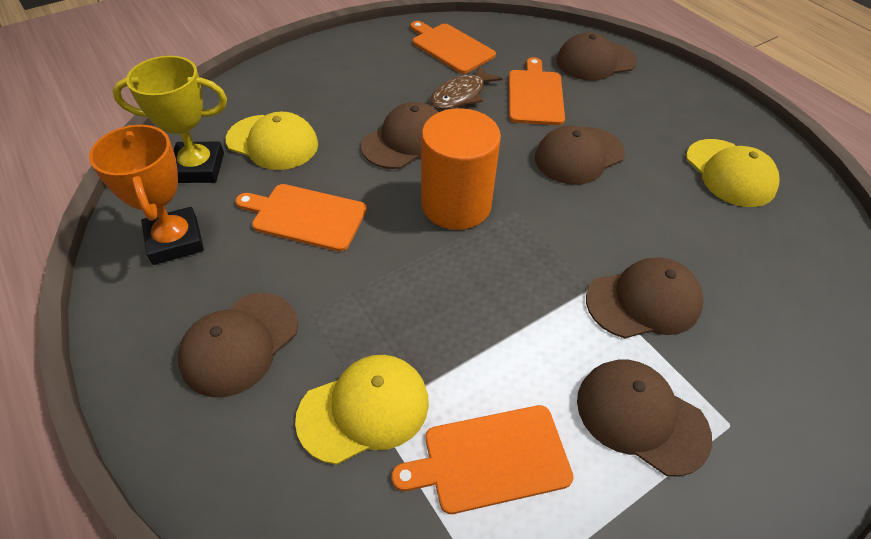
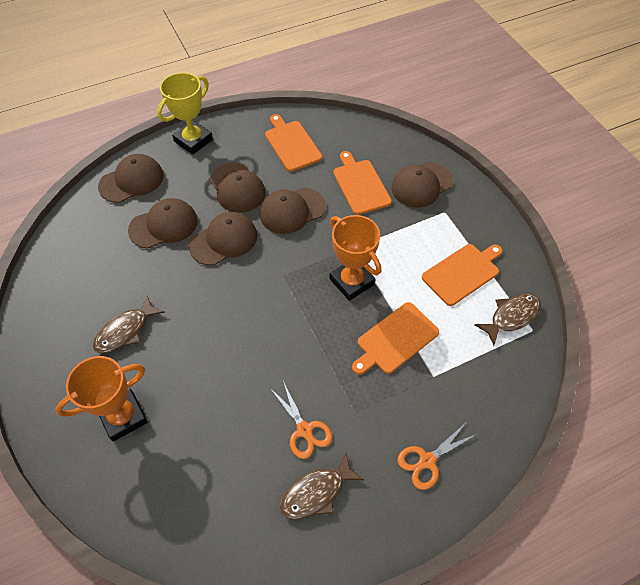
brown fish: [430,65,503,110] = 1 -> [93,296,165,353] [280,453,364,519] [474,294,541,346] = 3
orange cylinder: [421,108,501,230] = 1 -> none = 0
orange scissors: none = 0 -> [270,381,332,459] [397,423,477,490] = 2
orange trophy: [89,125,204,265] = 1 -> [55,356,148,442] [330,215,381,301] = 2
yellow cap: [226,112,318,170] [295,355,429,465] [686,139,779,207] = 3 -> none = 0

